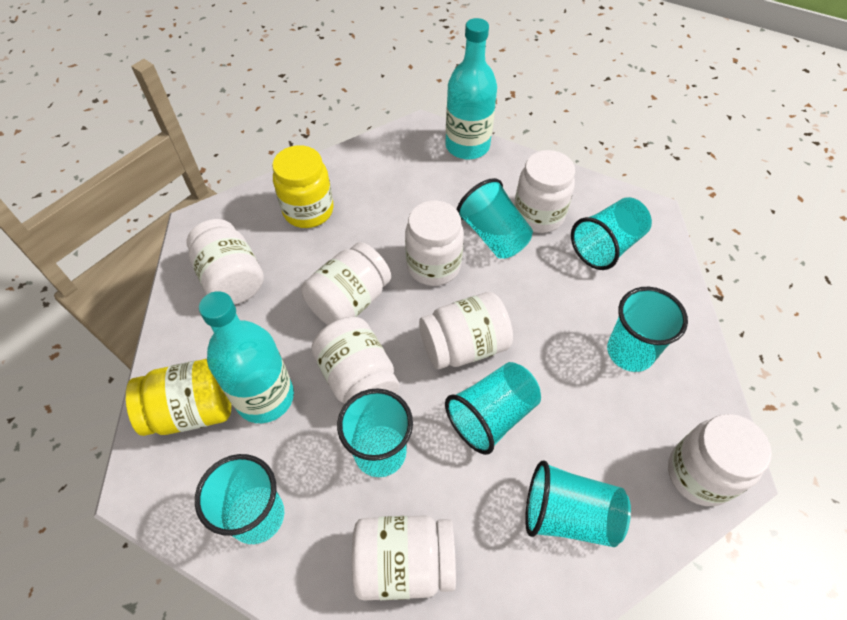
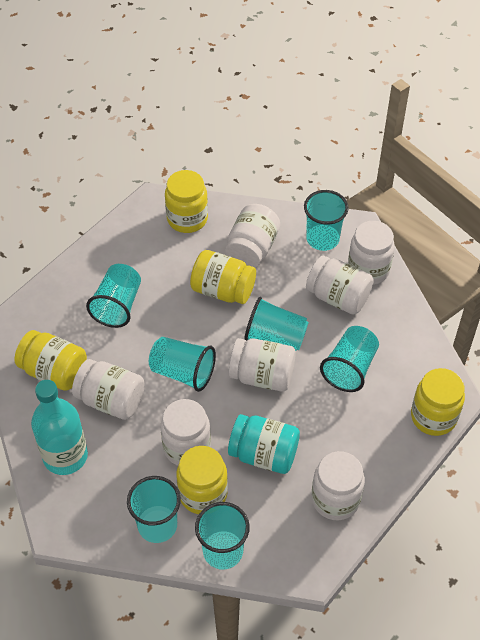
turquoise bottle: [199,291,294,423] [445,18,497,159] = 2 -> [31,380,88,475] = 1
turquoise jar: none = 0 -> [228,414,300,474] = 1
white jar: [187,219,264,305] [301,242,391,325] [311,317,399,405] [352,515,456,601] [405,201,464,286] [419,292,513,369] [514,150,575,233] [668,414,772,506] = 8 -> [72,359,145,420] [160,399,211,466] [225,204,280,268] [229,338,296,392] [306,256,374,315] [312,451,365,520] [348,221,395,285] = 7
yellow jar: [126,359,231,436] [272,145,334,228] = 2 -> [15,330,87,391] [165,170,208,233] [176,446,228,514] [190,250,256,304] [411,368,465,436] = 5

